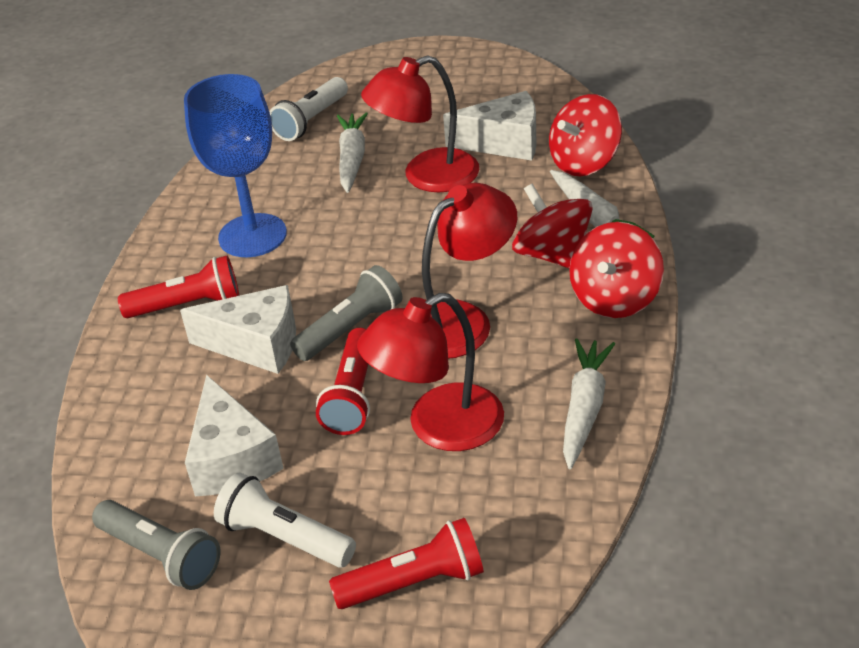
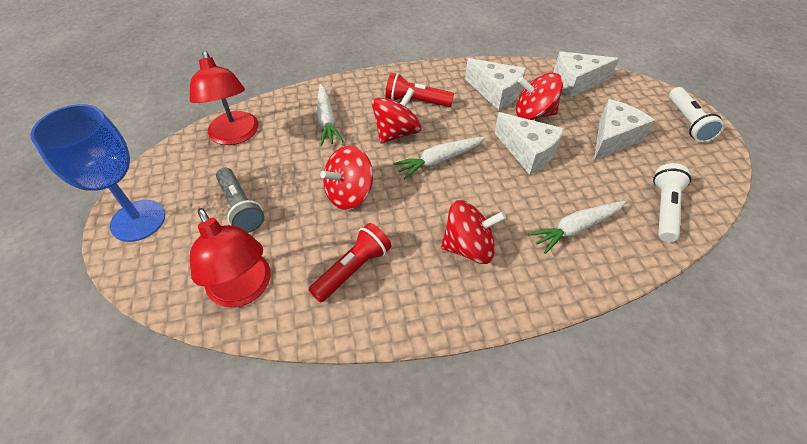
grey flashlight: [92,500,221,590] [290,265,403,361] = 2 -> [216,168,264,233] = 1
red flashlight: [118,256,239,318] [316,328,370,435] [329,518,484,609] = 3 -> [308,223,391,303] [385,73,454,107] = 2
red lamp: [357,293,504,451] [361,55,479,192] [422,183,517,359] = 3 -> [190,51,259,145] [190,208,271,308] = 2
red spinning top: [512,183,593,269] [549,94,622,176] [569,222,664,318] = 3 -> [320,145,373,210] [372,88,422,143] [441,200,506,264] [516,73,563,120] = 4
white cheese: [180,285,296,374] [185,375,284,496] [443,91,537,161] = 3 -> [465,58,526,111] [494,112,564,175] [553,51,619,98] [594,99,655,161] = 4

